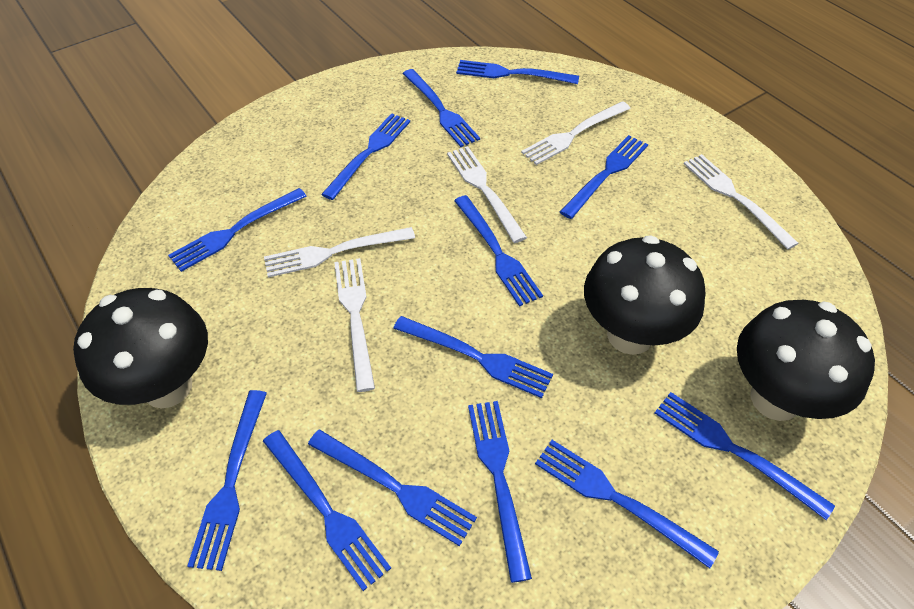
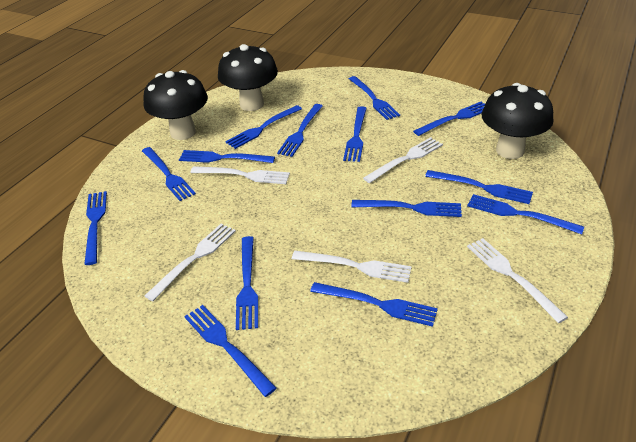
blue fork: [168,188,307,272] [187,390,267,571] [263,430,391,591] [308,429,477,546] [321,113,410,200] [393,316,553,398] [403,69,480,147] [454,195,543,307] [456,60,579,84] [468,401,532,583] [535,440,719,568] [560,135,648,219] [655,392,835,520] = 13 -> [84,191,107,265] [142,147,196,201] [179,150,275,163] [184,305,277,397] [225,105,302,149] [236,236,258,330] [277,104,323,157] [310,282,438,327] [343,106,367,162] [349,76,400,120] [351,200,462,217] [413,102,485,136] [425,170,533,204] [467,194,584,234] = 14

